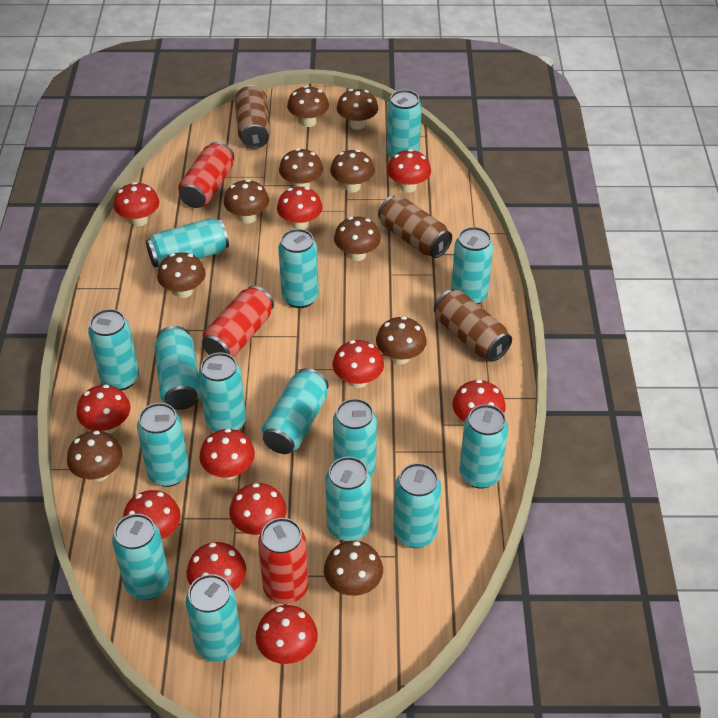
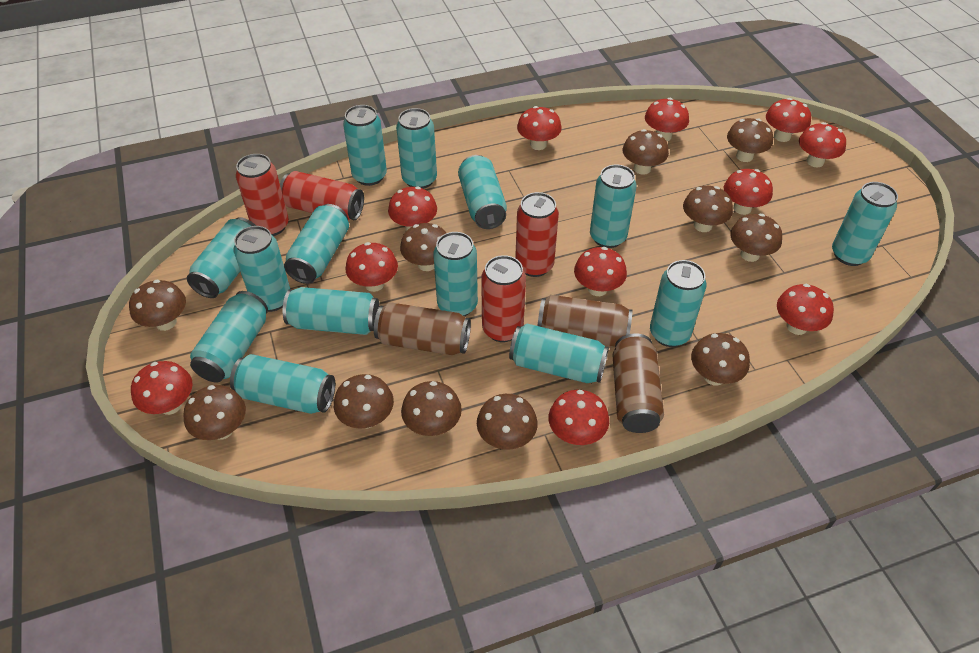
brown mushroom: [67,431,123,482] [157,252,206,298] [224,179,269,224] [279,148,323,188] [287,86,329,127] [324,541,383,596] [330,150,374,192] [334,217,381,261] [337,89,378,130] [376,316,427,364] = 10 -> [129,280,186,331] [183,385,246,440] [334,374,394,429] [400,223,446,271] [401,381,462,436] [477,394,538,450] [623,129,669,175] [683,186,733,232] [691,333,750,386] [727,118,773,162] [730,214,782,262] = 11
red can: [178,142,234,208] [202,286,274,357] [258,518,308,604] = 3 -> [236,154,289,236] [280,171,364,220] [481,255,526,342] [515,192,559,277] = 4
turquoise can: [88,309,139,391] [112,514,170,600] [137,403,189,487] [146,218,229,268] [154,326,201,410] [186,574,241,662] [198,353,246,432] [262,368,329,454] [278,229,319,308] [325,457,371,542] [333,398,377,475] [387,90,422,158] [393,463,441,548] [451,227,493,304] [460,404,508,489] = 15 -> [187,217,256,298] [190,291,268,382] [230,354,335,414] [234,226,291,312] [283,287,380,335] [284,204,349,284] [343,105,387,186] [396,108,437,189] [433,232,478,316] [458,155,507,229] [509,324,609,383] [590,164,637,248] [650,260,707,347] [832,182,898,266] = 14

